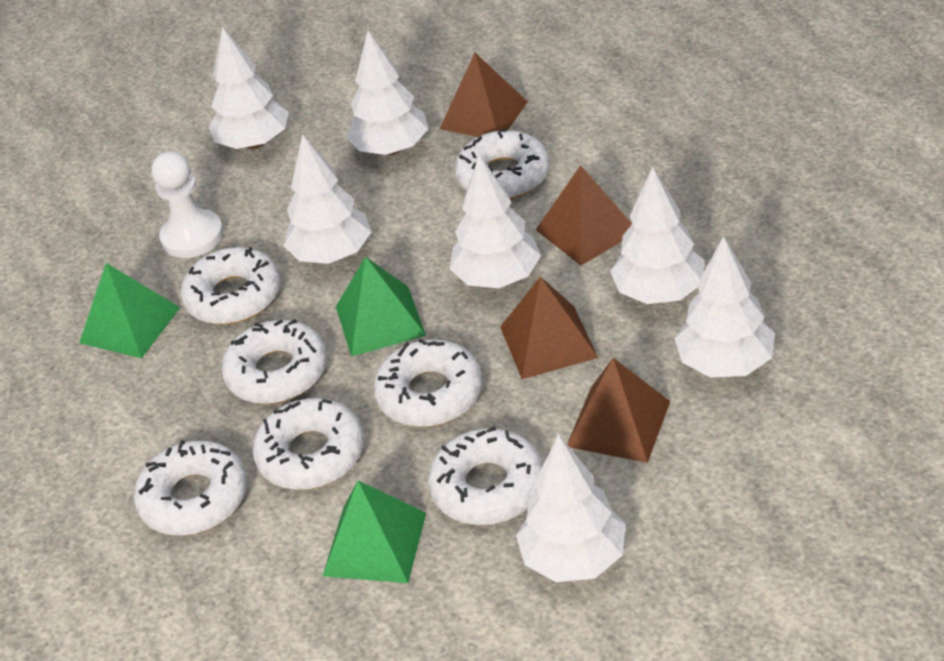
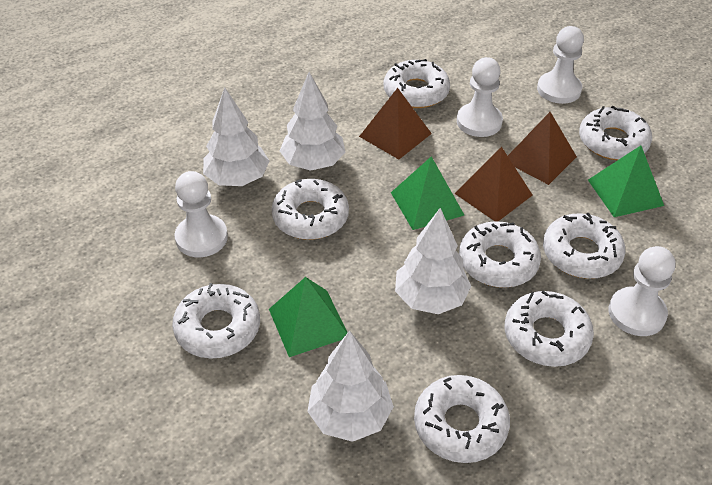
brown pyramid: [440,53,528,137] [500,277,598,379] [536,165,632,266] [567,358,671,463] = 4 -> [359,88,432,159] [454,147,533,222] [508,112,577,185] = 3
white donut: [134,440,247,536] [181,247,281,324] [221,319,327,404] [252,398,364,490] [373,339,483,427] [428,426,543,525] [455,129,550,199] = 7 -> [172,283,260,358] [271,179,349,240] [384,59,450,108] [414,375,510,463] [459,221,541,288] [505,290,594,367] [543,213,626,279] [579,106,652,160] = 8
white pawn: [152,151,223,258] = 1 -> [174,171,228,257] [457,57,503,137] [537,26,584,104] [608,246,675,336] = 4
white tree: [209,27,288,149] [284,134,371,264] [346,31,428,155] [450,155,541,288] [516,434,626,582] [610,167,705,304] [674,236,775,378] = 7 -> [203,87,269,186] [280,72,345,171] [307,330,394,442] [395,208,471,314] = 4

